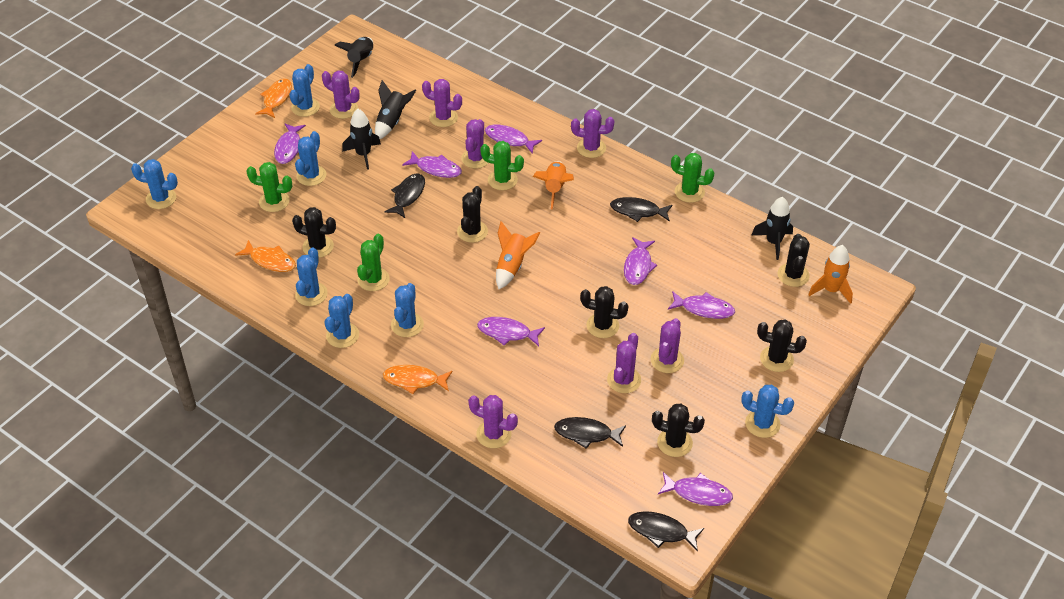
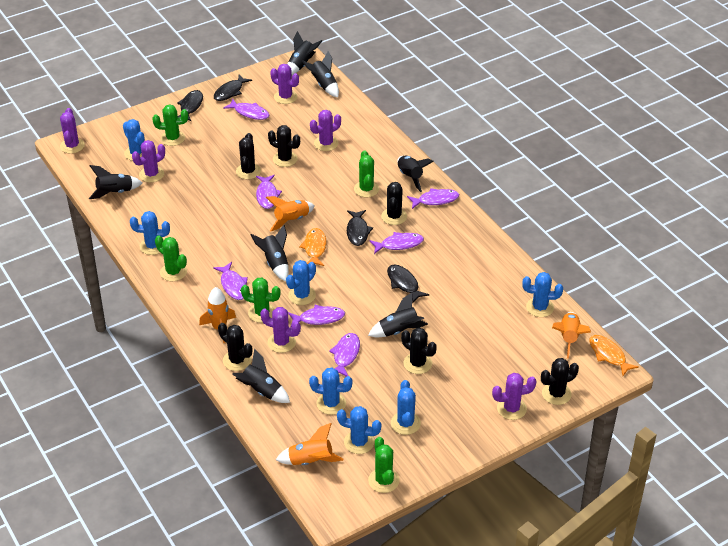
black rocket: [334,37,373,78] [342,109,381,170] [375,80,416,139] [752,197,793,260] = 4 -> [89,165,142,199] [232,349,290,403] [251,225,289,281] [287,31,322,75] [302,51,339,97] [368,292,428,337] [397,155,434,192] = 7
green cactus: [246,162,292,212] [357,234,390,291] [480,141,524,190] [671,153,714,203] = 4 -> [152,104,188,146] [155,235,187,281] [241,277,281,323] [354,150,379,197] [368,437,400,493] = 5
orange fish: [235,240,296,272] [255,79,292,118] [383,365,453,394] = 3 -> [299,228,327,266] [589,335,639,376] = 2
orange rocket: [496,221,540,289] [533,161,574,209] [808,245,853,304] = 3 -> [199,287,236,343] [266,196,315,231] [276,423,344,465] [552,312,591,359] = 4
purple cactus: [322,71,360,119] [422,79,462,127] [461,119,488,168] [468,395,518,448] [571,109,614,158] [607,333,641,393] [651,318,684,373] = 7 -> [60,108,85,154] [132,140,165,183] [260,307,301,353] [270,64,299,104] [310,110,341,151] [492,373,536,420] = 6

